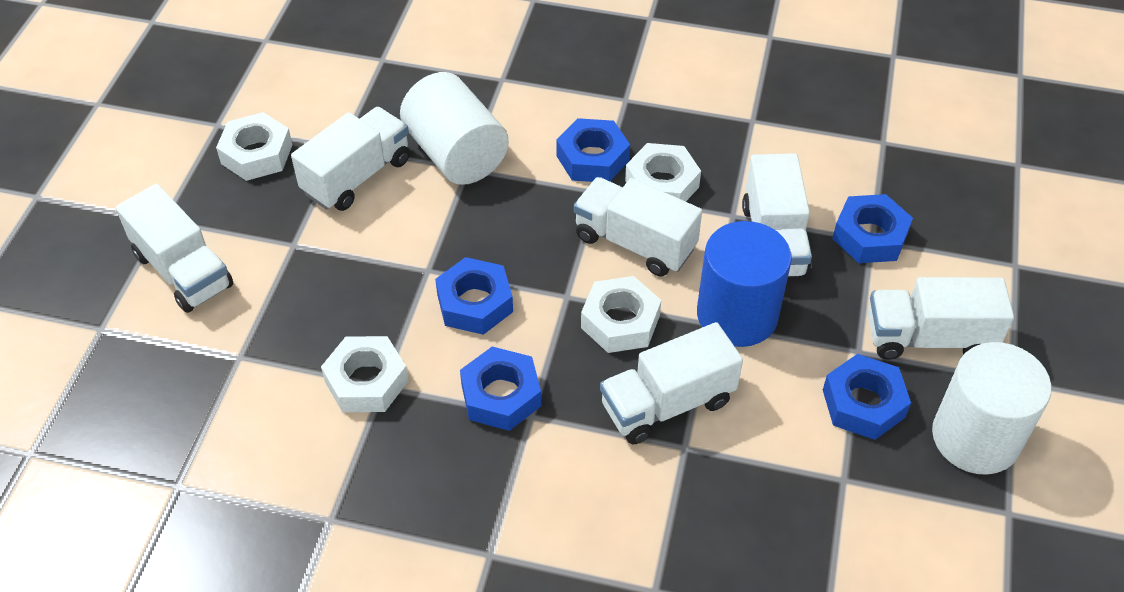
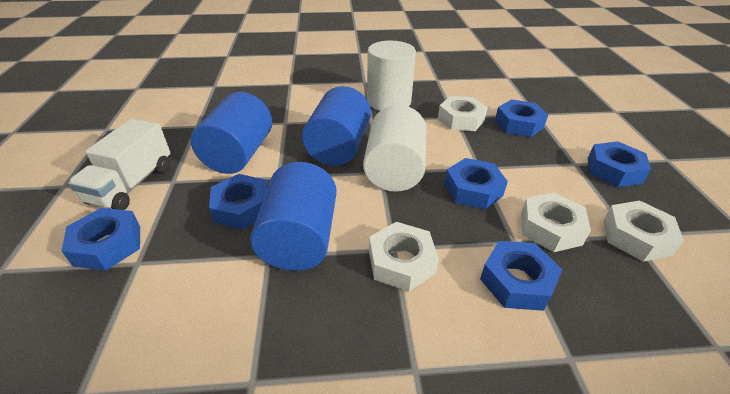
blue cylinder: [697,221,792,347] = 1 -> [191,92,272,174] [250,162,337,271] [302,86,371,166] = 3
blue nut: [435,257,513,335] [460,347,541,431] [556,118,630,182] [823,354,911,440] [832,194,913,263] = 5 -> [62,208,140,270] [209,174,268,230] [444,158,508,210] [480,241,563,311] [495,99,548,137] [588,141,651,187] = 6
white truck: [116,184,233,313] [291,107,410,211] [574,177,702,276] [600,322,743,444] [742,153,812,277] [868,277,1014,360] = 6 -> [68,119,170,210] = 1

